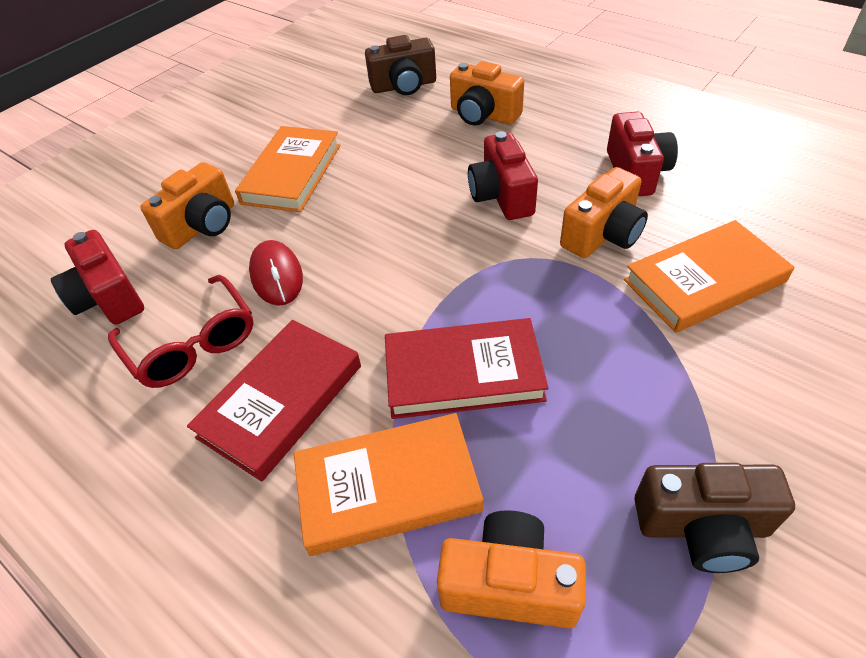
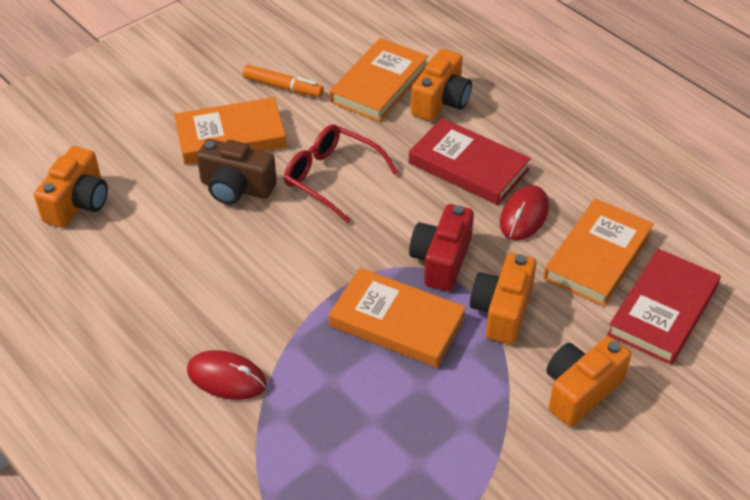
brown camera: [365,35,436,95] [634,463,795,573] = 2 -> [197,139,277,205] = 1
orange book: [235,126,341,212] [294,413,483,556] [624,220,794,333] = 3 -> [174,97,287,164] [329,268,466,368] [330,38,428,122] [543,198,654,307] = 4
orange marker: none = 0 -> [243,65,324,97] = 1
red camera: [51,230,144,325] [468,131,538,220] [607,112,678,196] = 3 -> [409,204,474,291] = 1
red mouse: [249,240,303,306] = 1 -> [187,350,267,400] [500,185,549,240] = 2

